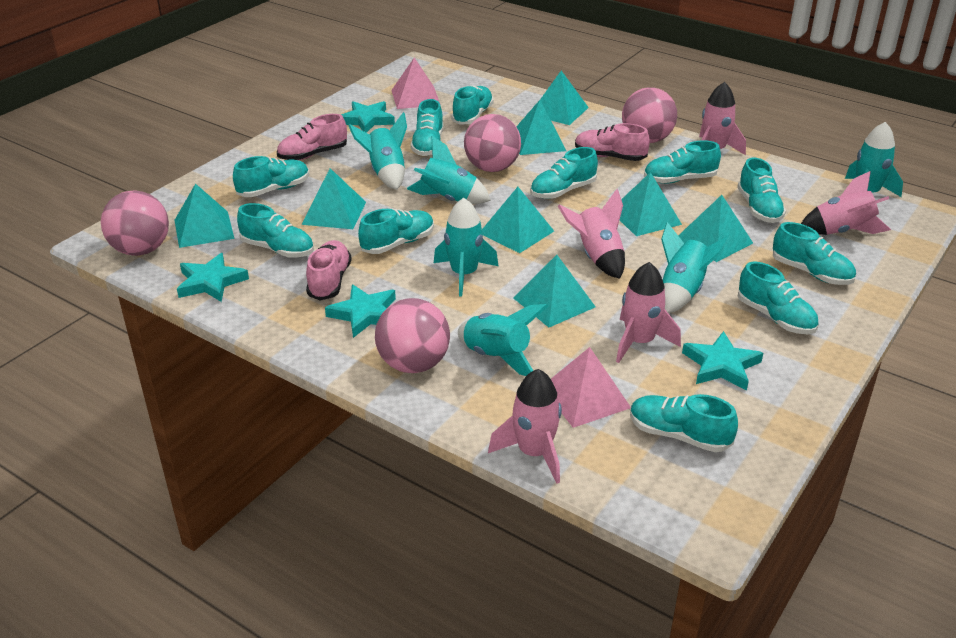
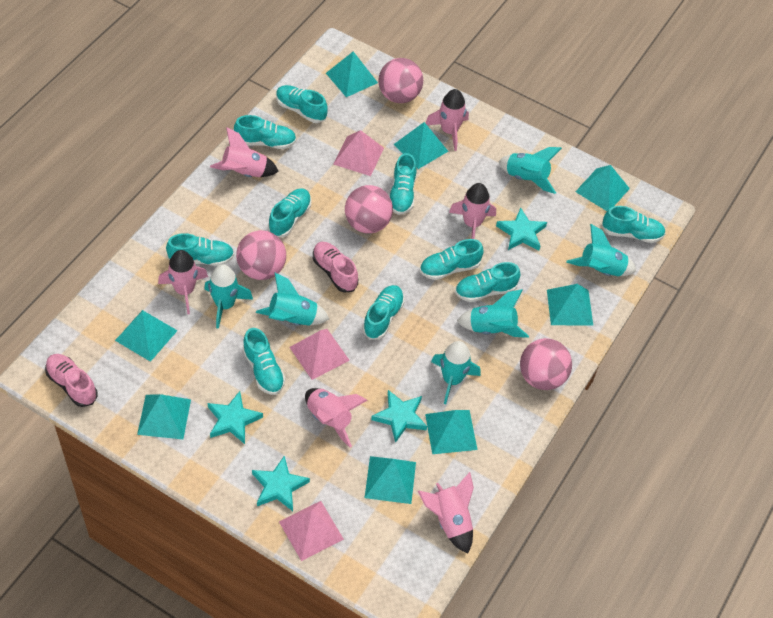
pink pyramid: [391,58,441,109] [551,347,631,428] = 2 -> [279,501,344,561] [289,329,350,380] [333,130,384,176] = 3
pink rocket: [488,369,562,484] [558,189,625,279] [616,262,681,363] [699,82,746,155] [801,171,891,235] = 5 -> [158,250,208,314] [210,127,279,177] [305,388,367,447] [418,472,474,554] [426,89,469,151] [449,183,496,239] = 6
pink shoe: [277,114,347,160] [306,240,352,301] [575,123,650,161] = 3 -> [45,354,98,407] [313,242,358,293] = 2
turquoise shoe: [233,156,309,197] [237,203,314,257] [358,209,434,254] [411,99,443,156] [451,85,494,125] [530,147,598,199] [630,394,738,452] [644,140,721,184] [737,157,786,223] [738,262,818,334] [773,222,856,285] = 11 -> [166,233,234,266] [234,115,296,149] [242,328,285,395] [268,188,311,237] [276,85,328,123] [362,285,405,340] [389,153,417,215] [420,239,484,280] [455,262,520,302] [602,206,666,243] = 10

